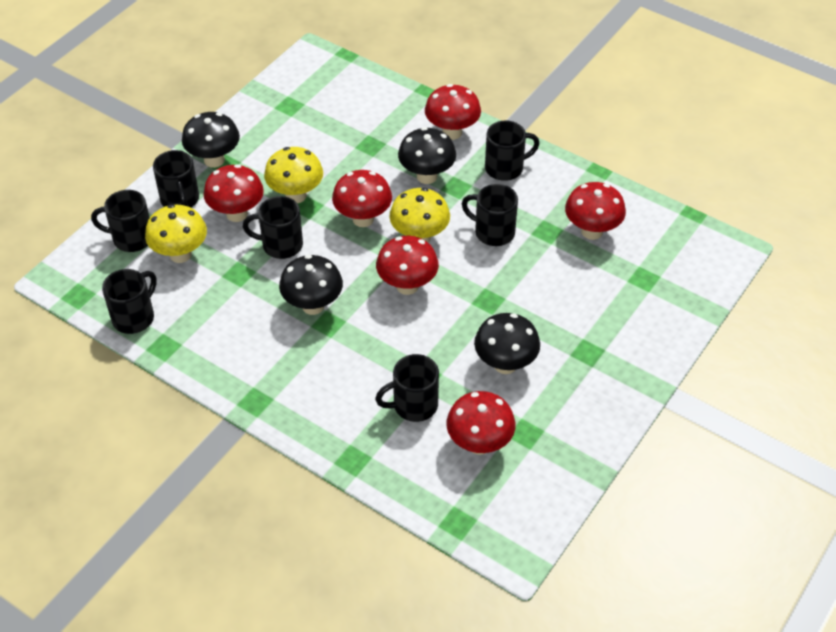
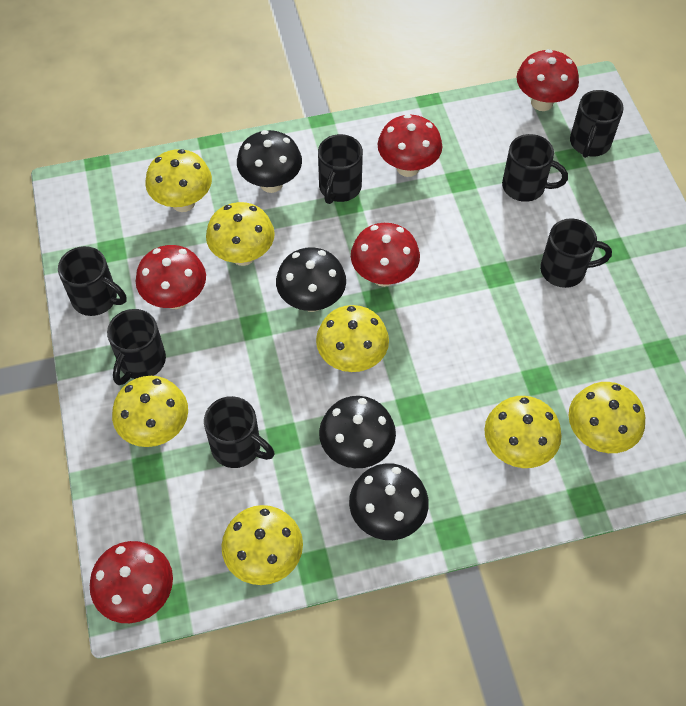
red mushroom: [204,164,264,222] [332,170,392,227] [376,236,439,295] [425,84,481,140] [446,391,515,455] [565,182,626,240] = 6 -> [90,541,173,623] [136,245,206,309] [351,223,420,287] [378,114,442,177] [516,49,579,111] = 5
yellow mushroom: [145,204,207,263] [264,147,323,203] [389,188,450,243] = 3 -> [112,376,188,447] [145,149,212,212] [206,202,275,266] [221,505,303,585] [316,305,389,372] [484,396,562,468] [568,382,645,453] = 7

